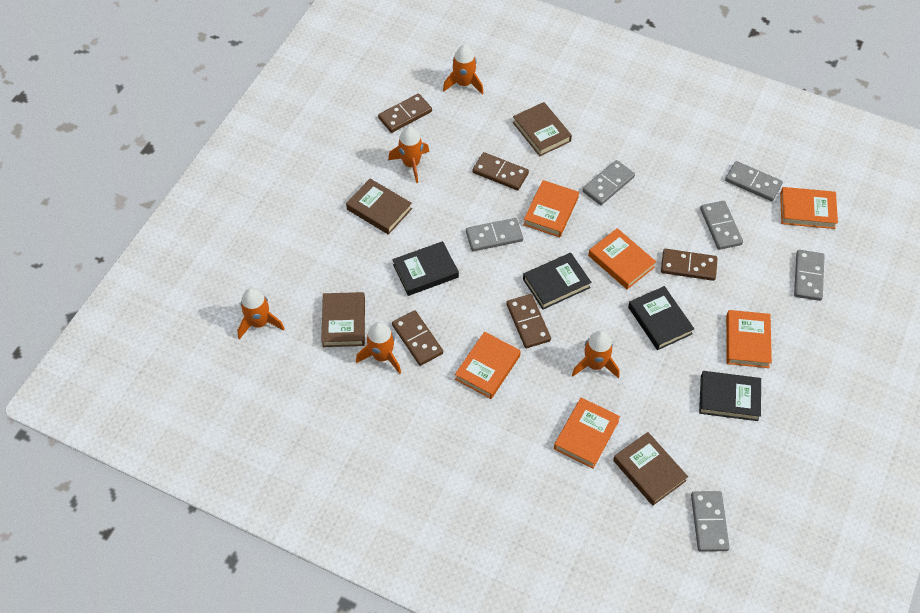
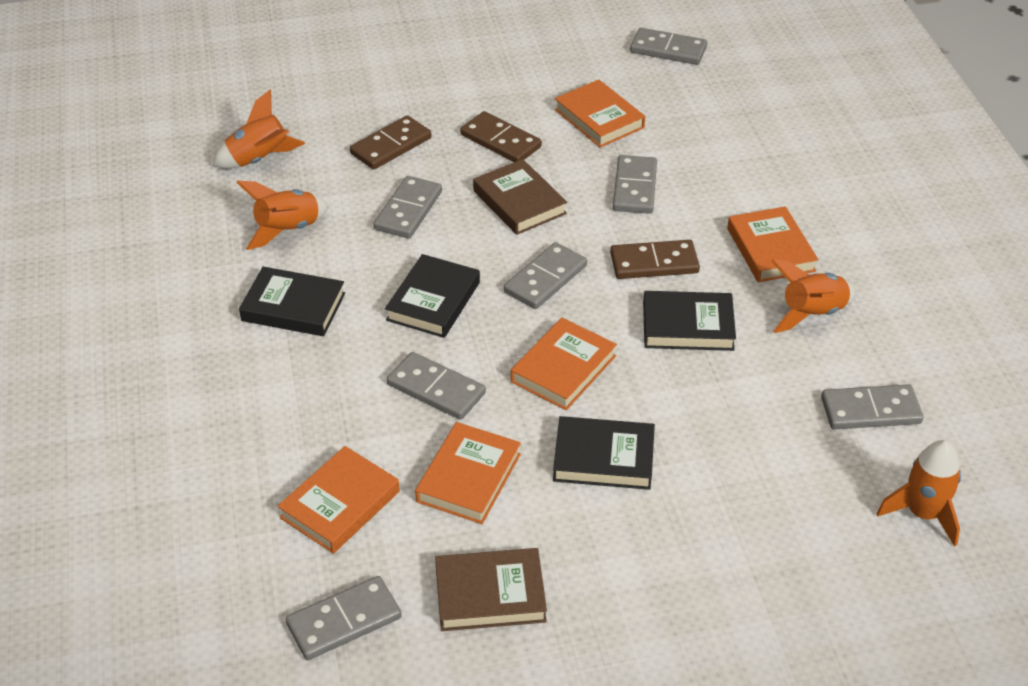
brown book: [321,292,365,347] [346,178,412,235] [513,102,572,156] [613,432,688,506] = 4 -> [435,548,547,631] [473,159,567,235] = 2
brown domino: [378,94,432,133] [392,310,443,366] [472,152,529,190] [506,294,551,348] [661,249,718,281] = 5 -> [350,115,431,170] [460,111,542,162] [610,240,700,279] = 3
grey domino: [466,218,523,251] [582,160,635,205] [691,491,730,552] [700,201,743,250] [725,161,783,201] [794,250,825,301] = 6 -> [286,576,402,660] [374,176,442,238] [387,352,486,420] [504,242,587,309] [613,155,657,214] [630,28,707,65] [821,384,923,430] = 7
orange book: [455,332,521,399] [523,180,579,238] [554,397,620,468] [588,228,656,289] [726,310,772,368] [780,187,838,229] = 6 -> [277,446,400,554] [415,422,521,524] [511,318,617,410] [555,80,645,148] [727,206,818,282] = 5
orange rocket: [237,288,285,339] [356,322,401,374] [388,126,429,183] [443,45,484,95] [572,331,620,378] = 5 -> [212,89,305,169] [236,181,329,250] [771,259,855,333] [877,440,961,547] = 4

